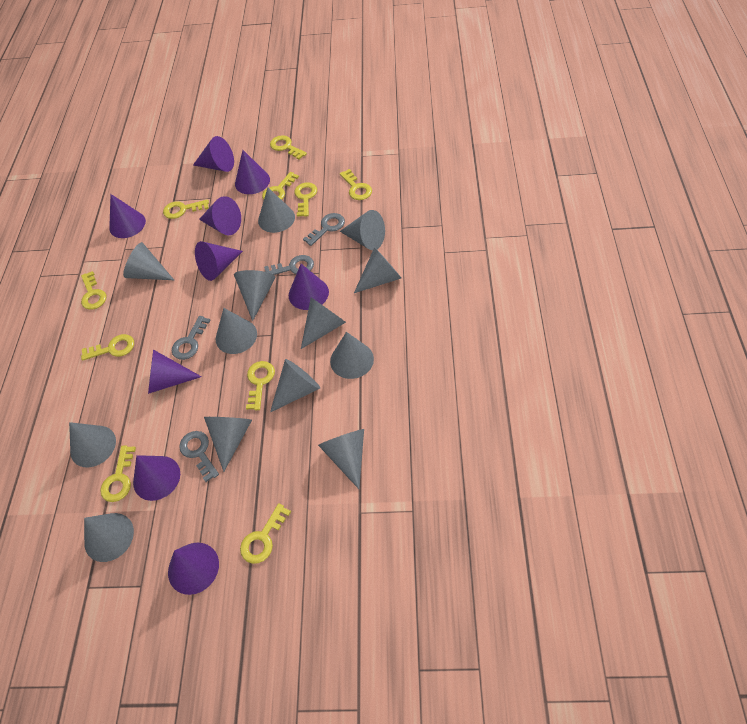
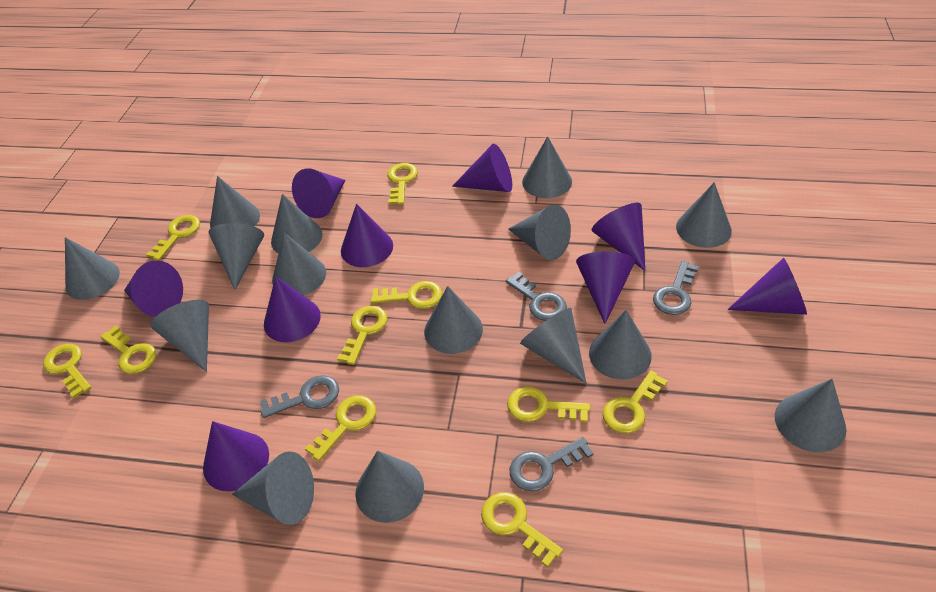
grey cone: [69,422,116,467] [84,513,134,562] [123,242,174,280] [204,417,252,472] [216,308,257,354] [234,270,275,321] [258,187,295,233] [270,359,320,412] [301,298,346,349] [318,429,364,489] [330,332,374,379] [340,210,385,251] [354,247,401,293] = 13 -> [65,237,120,300] [151,300,209,372] [208,223,264,290] [210,176,260,228] [232,451,314,525] [271,194,323,253] [272,233,326,295] [355,451,424,523] [424,286,483,354] [508,205,571,260] [520,308,587,384] [522,136,572,198] [589,310,652,380] [676,182,732,248] [775,379,846,452] = 15

